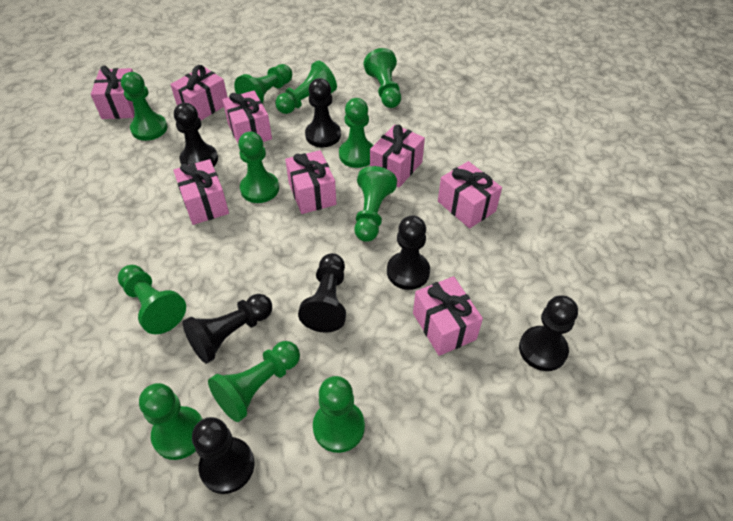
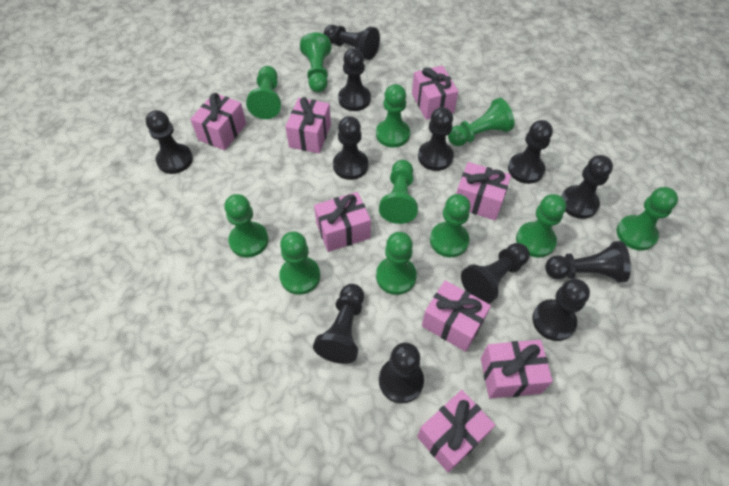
black pawn: [174,103,218,167] [182,294,272,363] [192,417,254,494] [298,253,346,333] [305,78,341,147] [387,215,430,290] [519,295,578,371] = 7 -> [146,110,193,174] [313,284,364,364] [324,25,380,60] [333,116,368,180] [338,48,371,111] [379,342,424,403] [418,107,454,171] [461,243,529,304] [508,120,553,184] [532,279,590,341] [545,241,631,283] [561,155,613,219] = 12

